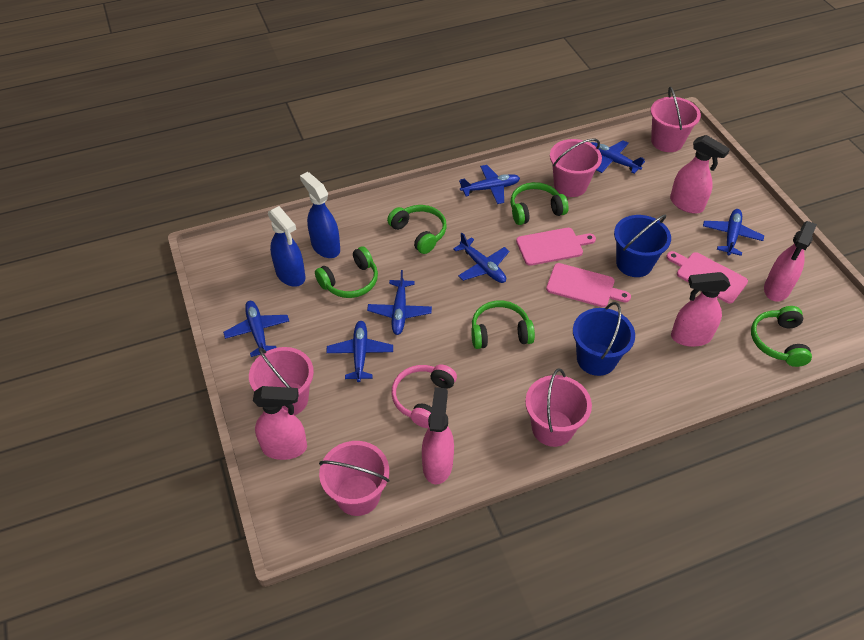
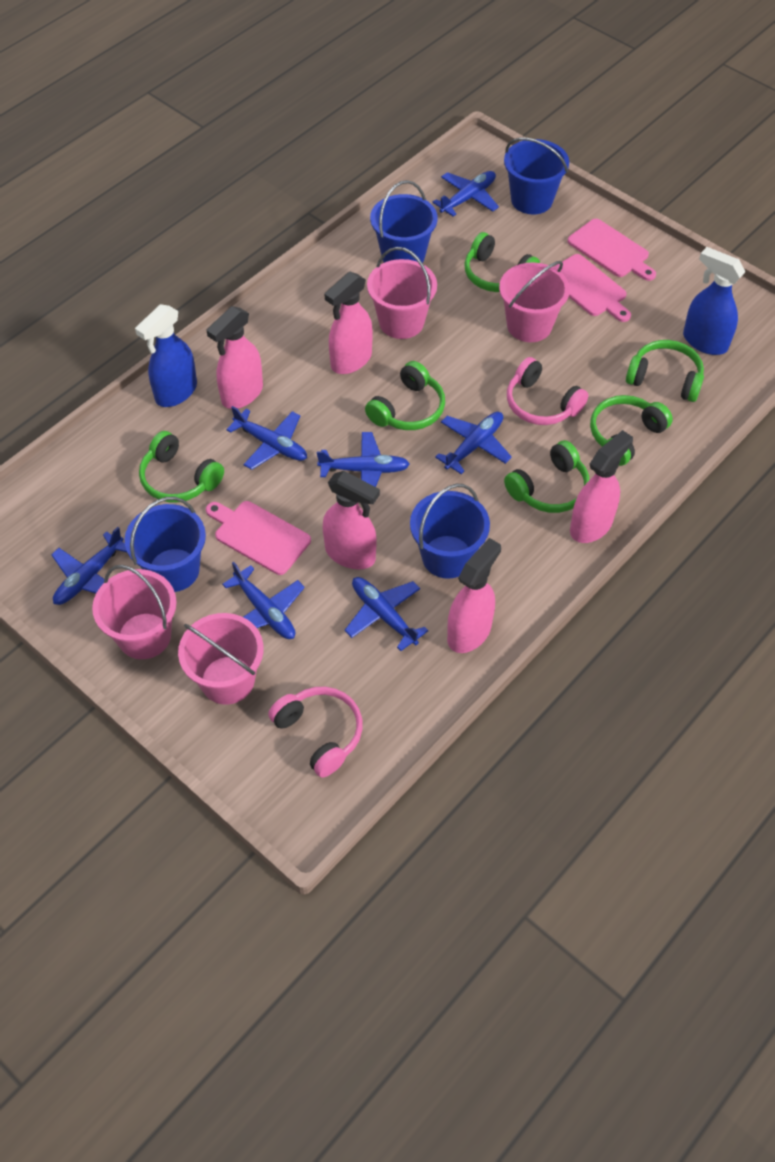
blue bucket: [573,302,635,376] [614,215,671,277] = 2 -> [125,497,206,592] [370,180,438,263] [410,483,490,579] [504,138,569,214] = 4
green headphones: [315,246,378,298] [387,205,447,254] [471,300,535,349] [511,182,569,225] [751,306,812,367] = 5 -> [139,431,224,502] [365,361,445,430] [464,232,540,292] [504,440,589,513] [590,395,673,466] [626,340,704,402] = 6
pink bucket: [249,347,314,415] [319,441,389,516] [525,368,592,447] [550,138,602,197] [651,87,701,152] = 5 -> [92,565,177,659] [178,613,264,705] [367,247,437,339] [499,261,570,342] = 4
pink headphones: [391,364,457,428] = 1 -> [268,687,363,777] [507,357,588,425] = 2

